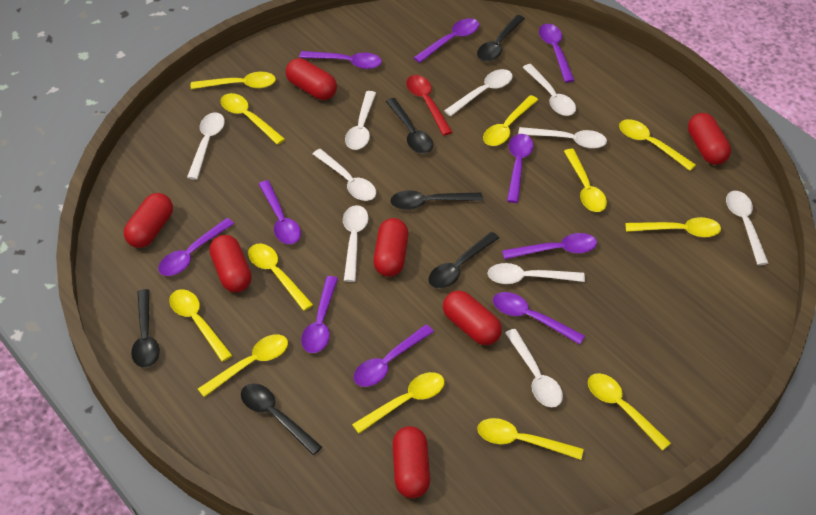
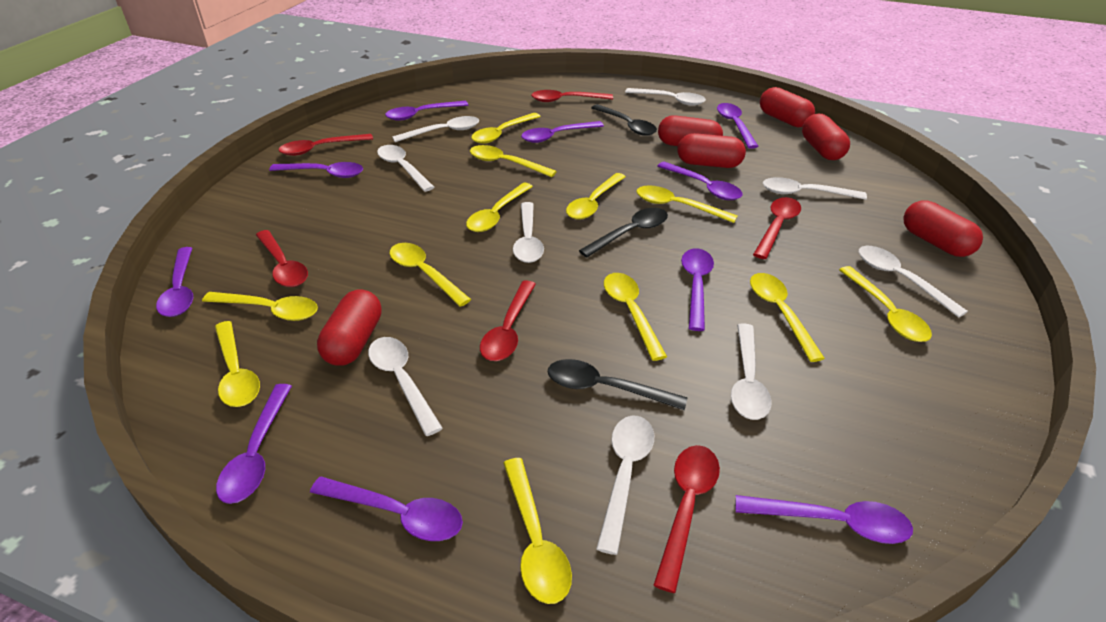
black spoon: [131,289,160,368] [241,383,322,455] [386,98,433,154] [390,190,483,210] [428,232,499,289] [477,15,525,62] = 6 -> [548,359,688,410] [579,208,668,257] [591,104,657,136] = 3
red capsule: [124,193,173,248] [209,235,252,292] [286,58,337,100] [373,218,409,277] [392,426,430,498] [443,290,502,345] [688,113,731,165] = 7 -> [317,289,382,366] [658,115,723,146] [677,133,746,168] [760,87,815,127] [802,114,850,160] [903,200,983,257] = 6
red spoon: [406,75,452,136] = 1 -> [256,230,308,287] [278,134,373,156] [480,280,536,361] [531,90,613,102] [654,445,720,593] [753,197,801,259] = 6
white spoon: [187,112,225,180] [313,149,376,201] [343,205,368,282] [345,91,376,150] [444,69,513,117] [487,263,585,284] [505,329,563,407] [518,127,607,149] [523,64,576,116] [726,191,768,265] = 10 -> [368,337,443,436] [377,145,434,192] [392,116,479,142] [513,202,544,263] [596,416,655,555] [625,88,706,106] [731,323,772,420] [763,177,867,200] [859,246,968,318] = 9

